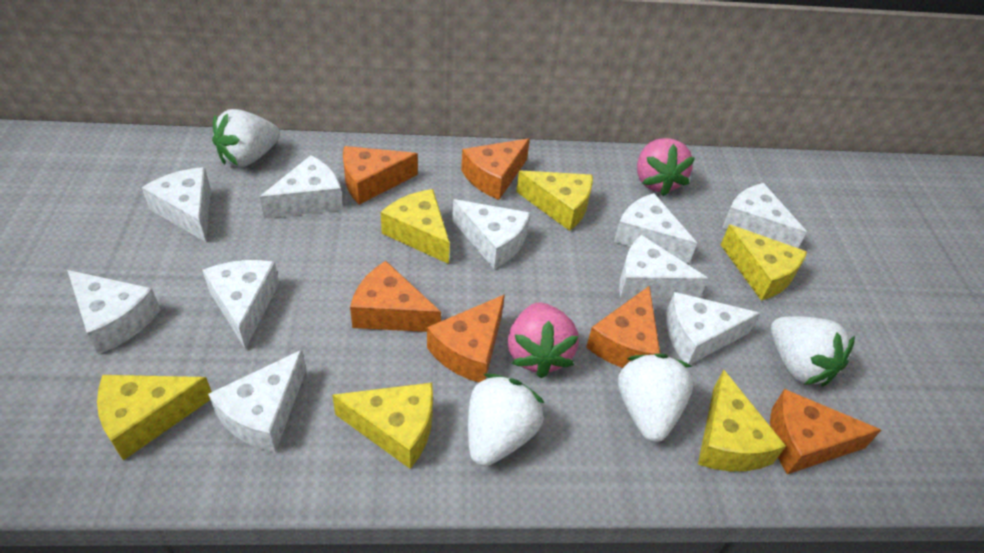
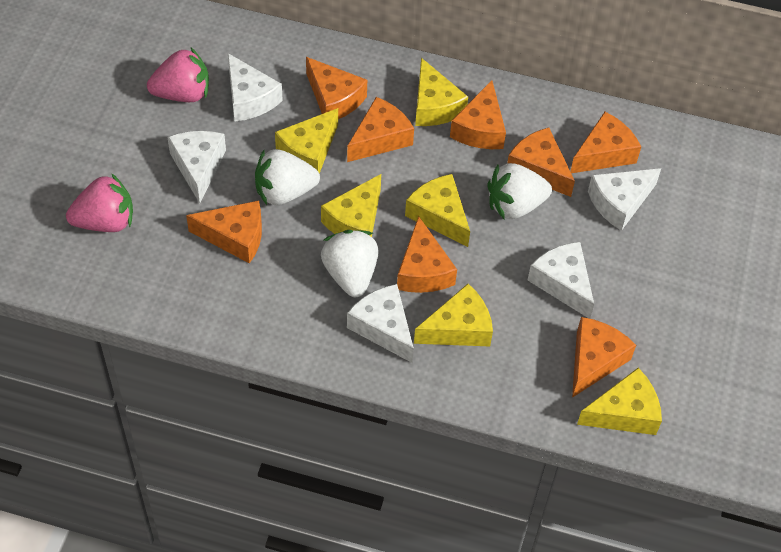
orange cheese: [343,146,418,205] [350,261,441,332] [427,294,505,382] [461,138,530,200] [586,286,660,368] [770,389,881,474] = 6 -> [186,200,262,264] [306,57,367,119] [347,97,414,162] [397,216,457,293] [450,80,506,149] [507,127,575,197] [570,112,641,173] [572,317,636,398] = 8
white cheese: [67,270,161,354] [142,167,211,242] [202,260,279,349] [208,350,306,453] [260,155,343,218] [452,199,530,269] [614,193,697,263] [619,235,709,298] [666,292,760,365] [722,183,807,248] = 10 -> [167,131,226,203] [228,53,283,122] [347,284,414,363] [528,242,594,319] [588,168,661,231] = 5
white strawberry: [212,109,280,167] [468,373,544,466] [618,354,693,442] [771,316,855,387] = 4 -> [255,149,320,205] [321,230,379,297] [488,163,552,219] = 3

